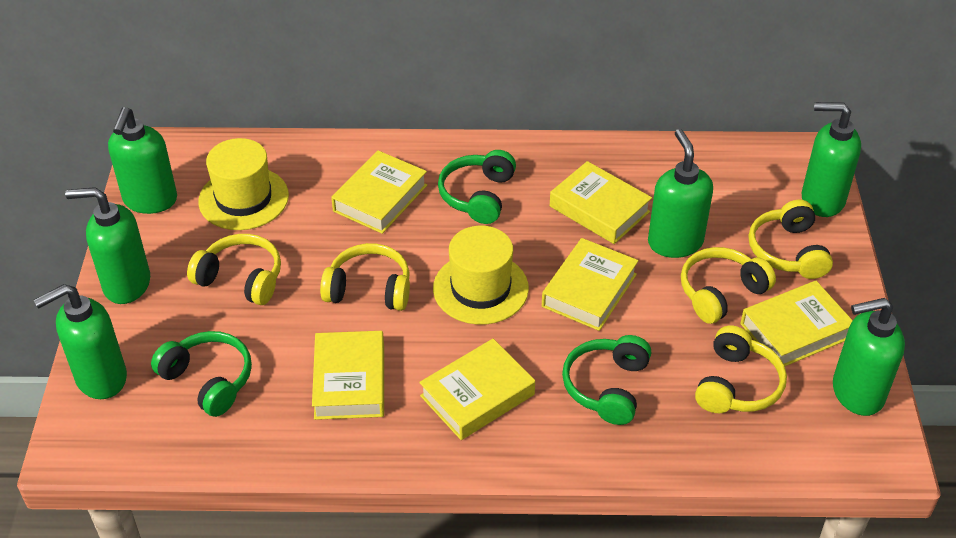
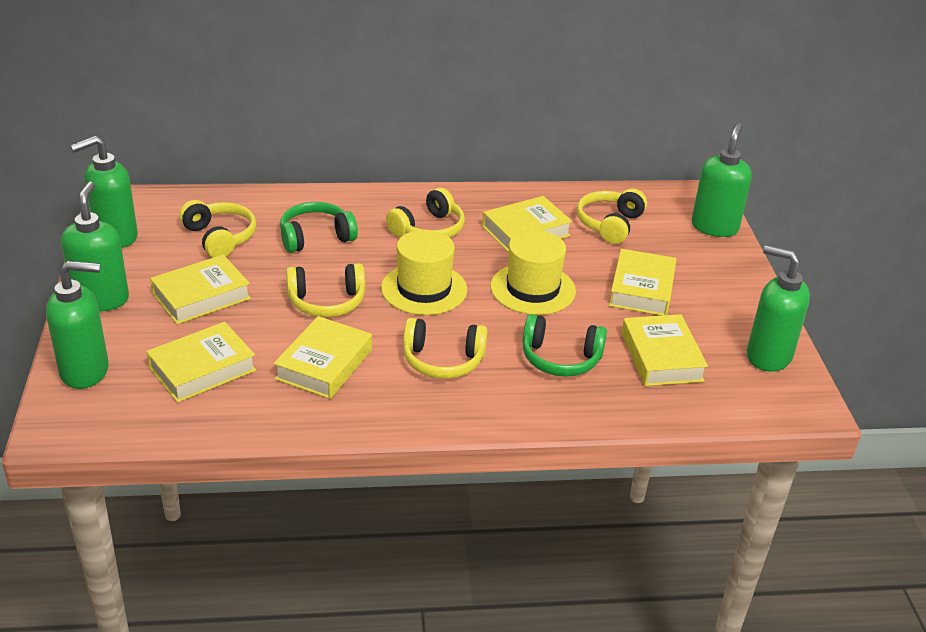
green headphones: [151,331,252,417] [438,150,516,224] [562,335,651,425] = 3 -> [280,202,358,253] [522,314,607,377] = 2
green soap dispenser: [34,284,127,399] [65,187,150,304] [108,107,177,214] [648,129,713,258] [802,102,861,217] [833,298,905,416] = 6 -> [46,261,109,389] [61,181,129,312] [70,136,138,248] [692,123,752,237] [747,245,810,372] = 5

